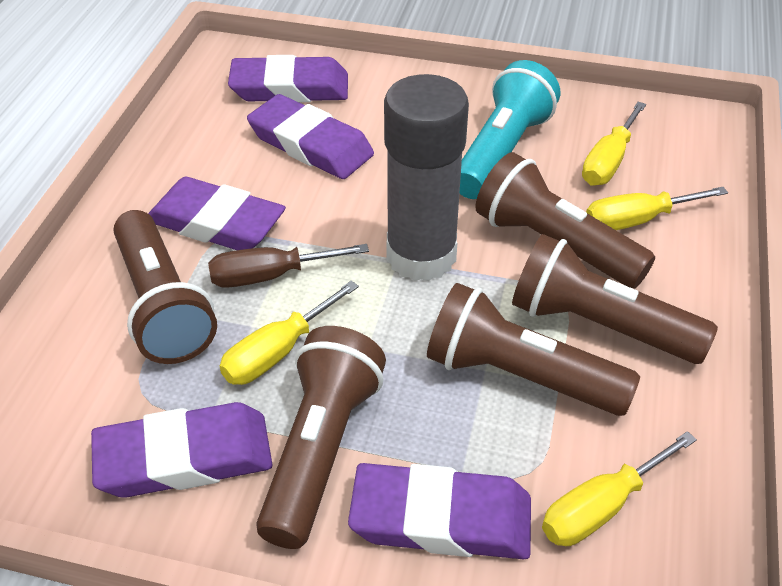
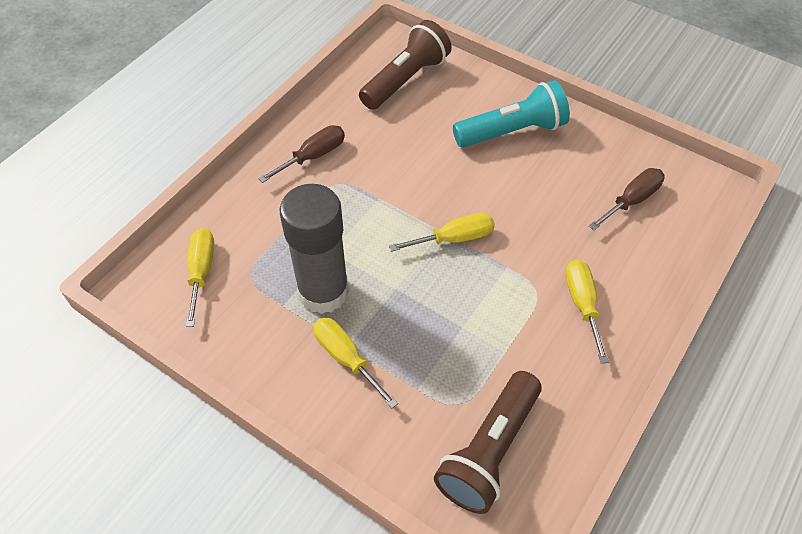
brown flashlight: [113,210,217,364] [256,326,386,549] [427,283,640,416] [475,152,655,288] [512,234,718,364] = 5 -> [359,20,452,110] [434,371,542,514] = 2
brown screwdriver: [208,244,369,288] = 1 -> [258,125,345,183] [589,168,665,230] = 2
purple eraser: [91,402,273,498] [148,177,286,250] [228,55,348,102] [247,94,374,179] [348,463,531,559] = 5 -> none = 0

